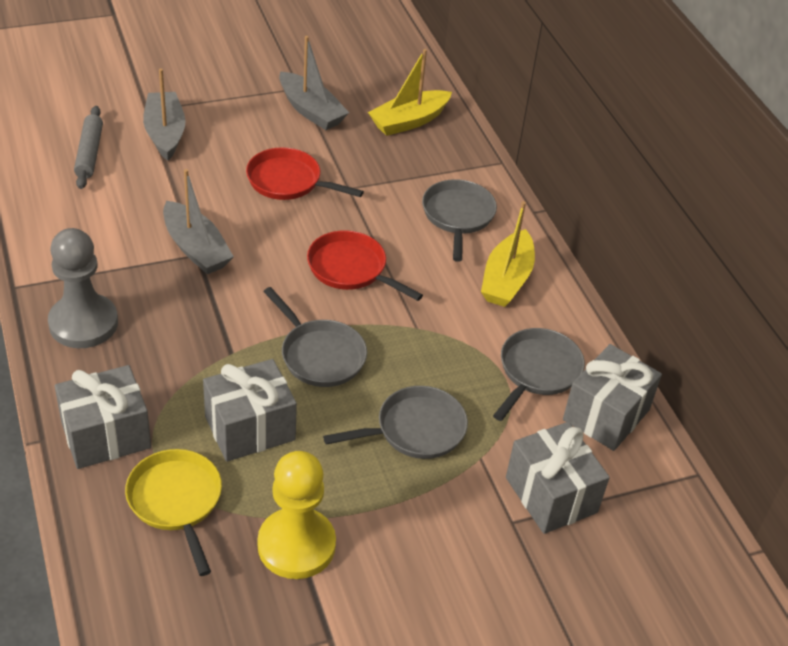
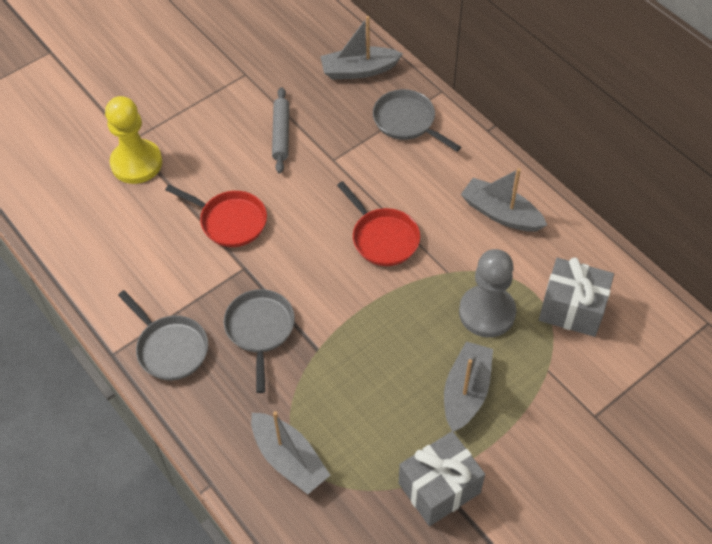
grey boat: [143,69,186,161] [163,169,234,274] [279,36,349,130] = 3 -> [251,411,330,494] [320,16,403,80] [444,341,493,432] [461,168,547,232] = 4
grey gift: [55,365,151,469] [203,359,297,462] [506,422,610,534] [563,344,662,451] = 4 -> [399,431,485,526] [539,258,614,337] = 2
grey pan: [263,287,367,387] [323,386,468,459] [422,179,497,262] [493,328,585,421] = 4 -> [118,290,208,380] [224,289,295,393] [373,89,461,152] = 3
yellow boat: [368,49,452,136] [481,201,535,307] = 2 -> none = 0
yellow pan: [125,449,222,576] = 1 -> none = 0

